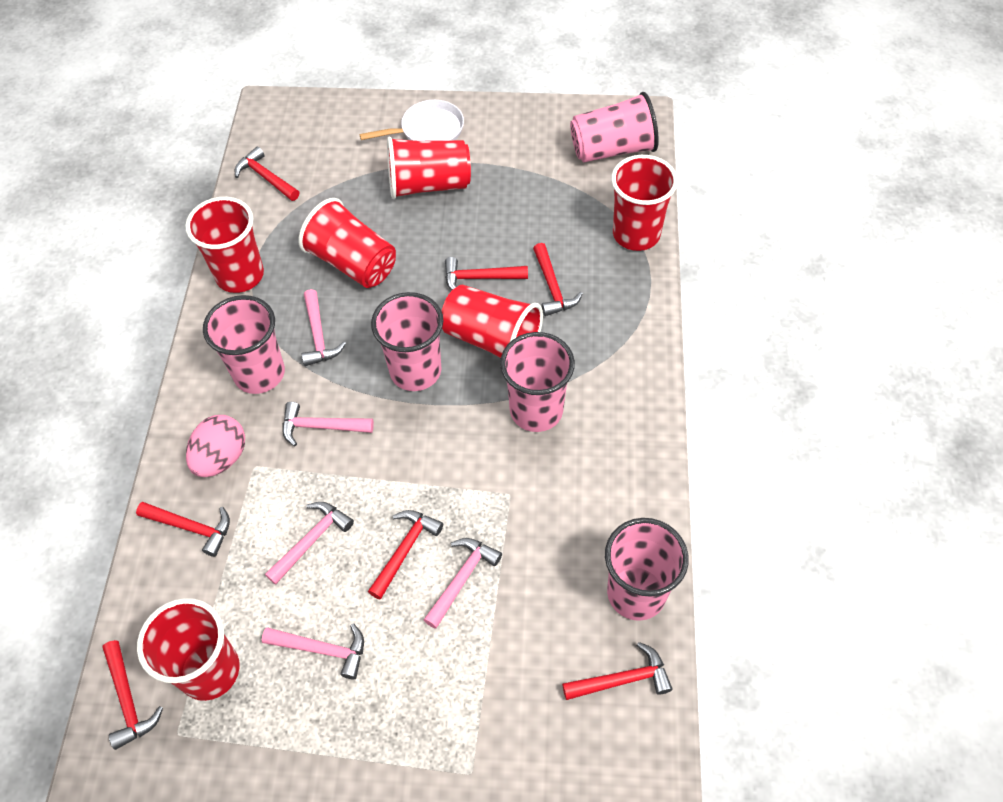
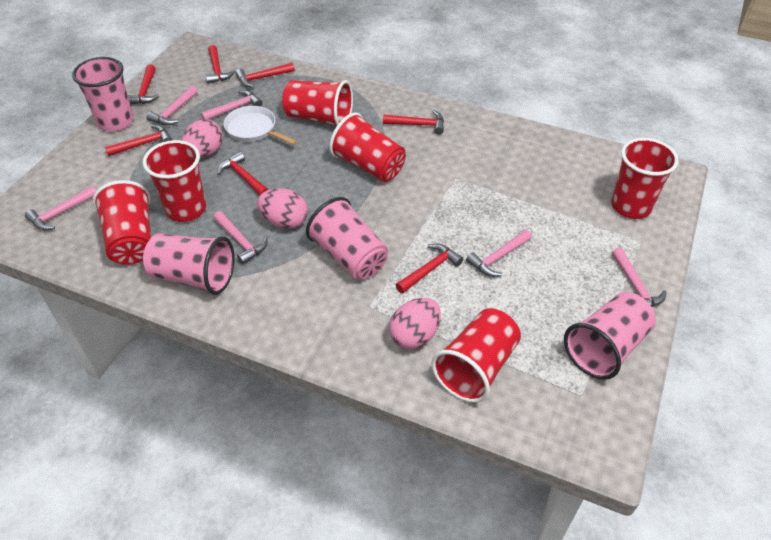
pink cup: [203,295,285,394] [371,292,443,391] [500,332,575,432] [570,92,659,162] [605,518,689,621] = 5 -> [72,57,134,132] [143,233,235,295] [306,197,388,280] [564,292,656,380] = 4
pink egg: [186,415,245,477] = 1 -> [181,119,223,158] [257,188,308,229] [389,298,441,349] = 3
pink hammer: [262,624,364,680] [265,502,354,585] [283,402,374,446] [302,289,346,366] [424,538,502,629] = 5 -> [25,186,96,230] [147,86,198,125] [201,90,263,120] [213,211,268,265] [466,230,532,277] [612,248,667,307] = 6

